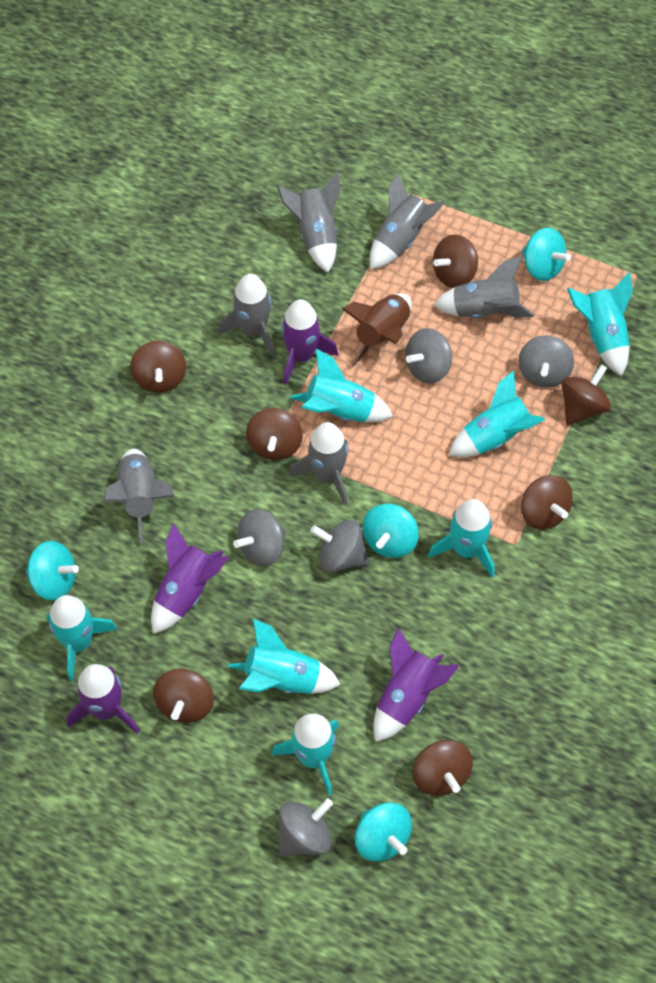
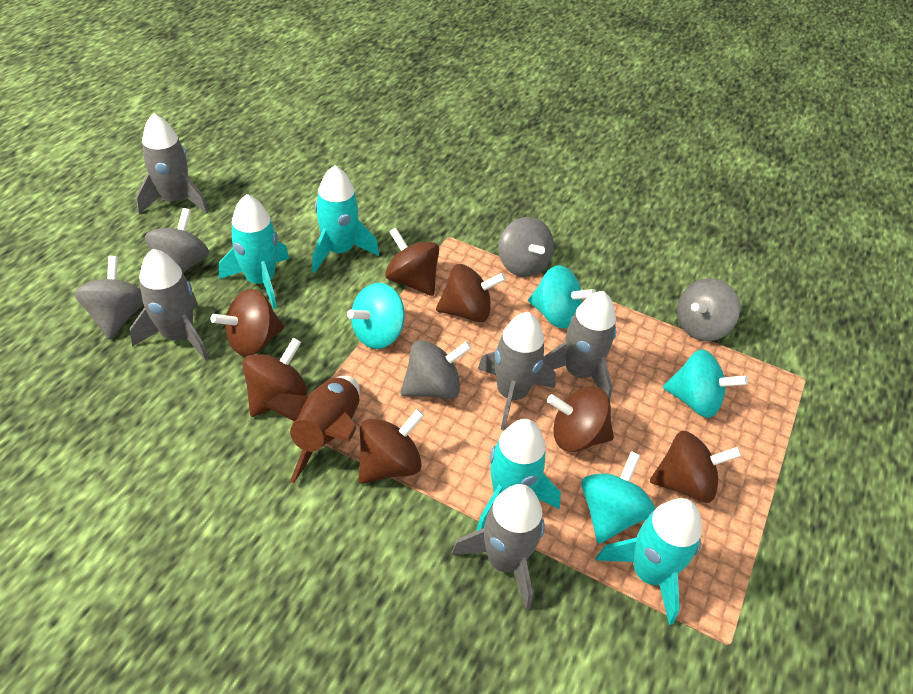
grey rocket: [104,449,175,543] [218,274,275,357] [277,172,340,273] [289,422,348,505] [370,173,445,270] [434,256,534,318] = 6 -> [130,249,209,361] [136,113,209,214] [451,484,545,610] [478,312,556,430] [543,291,616,400] = 5
purple rocket: [67,664,139,734] [151,523,229,634] [281,299,338,384] [373,627,459,742] = 4 -> none = 0
turquoise rocket: [46,595,117,681] [228,618,341,694] [272,713,339,795] [290,349,393,422] [428,499,495,578] [449,370,545,457] [567,272,633,376] = 7 -> [219,194,289,309] [312,165,379,273] [476,419,561,531] [596,498,702,625] = 4

